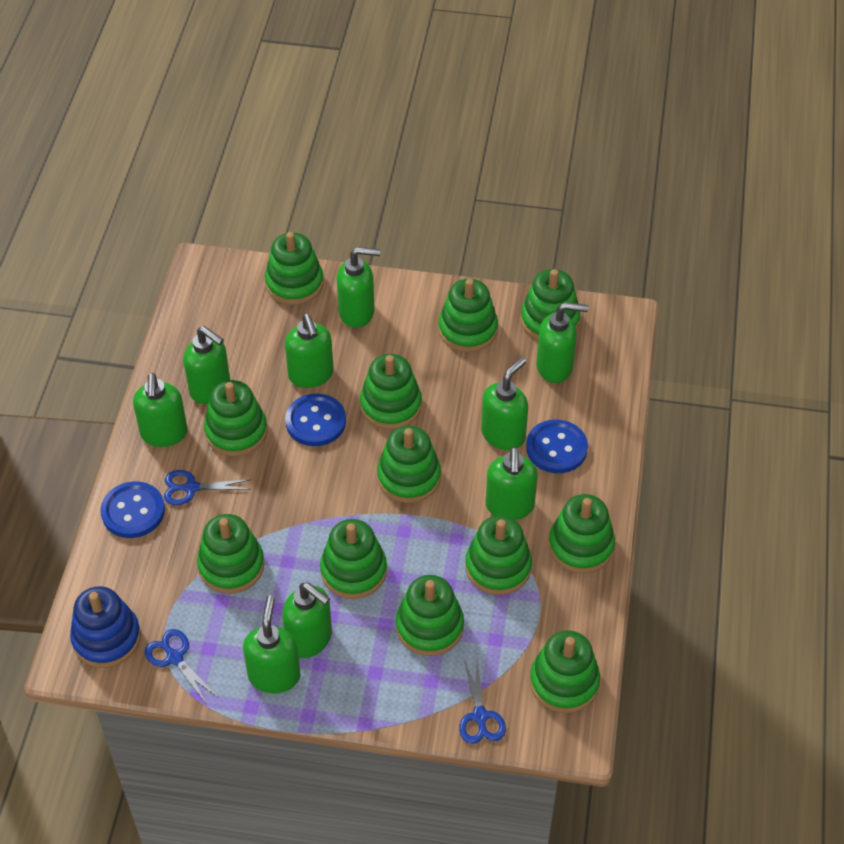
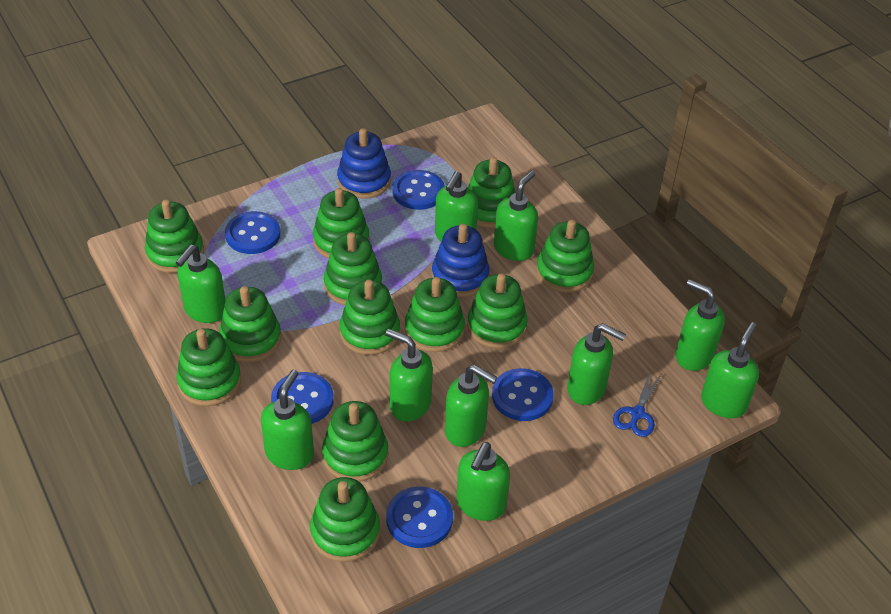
blue button: [100,481,165,538] [285,393,346,446] [526,420,588,473] = 3 -> [225,211,281,254] [271,372,334,424] [386,486,453,548] [392,170,445,210] [492,368,554,421] = 5
blue scissors: [145,629,217,703] [164,470,250,505] [459,659,506,744] = 3 -> [613,372,662,437] = 1
blue stacking toy: [70,586,141,668] = 1 -> [337,128,391,199] [432,224,489,297] = 2
green soap dispenser: [133,373,188,447] [183,326,230,404] [243,595,300,693] [282,582,332,658] [285,314,334,388] [337,247,380,328] [481,357,528,450] [486,447,538,520] [536,302,588,383] = 9 -> [175,245,225,323] [261,370,314,470] [386,329,433,422] [435,171,478,241] [445,365,498,447] [456,442,510,521] [494,171,538,261] [567,323,626,405] [675,279,725,371] [701,322,759,418] = 10

